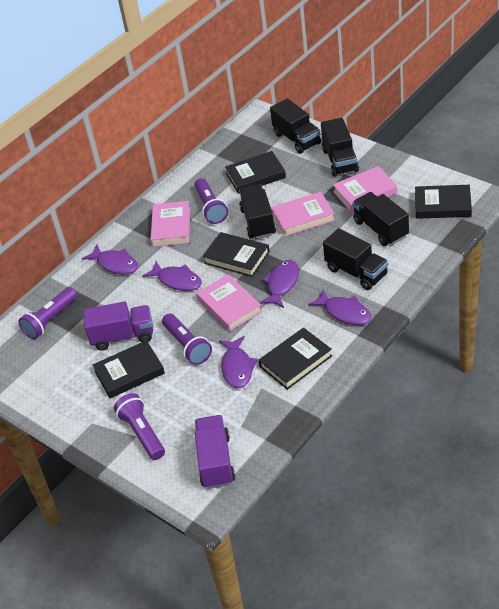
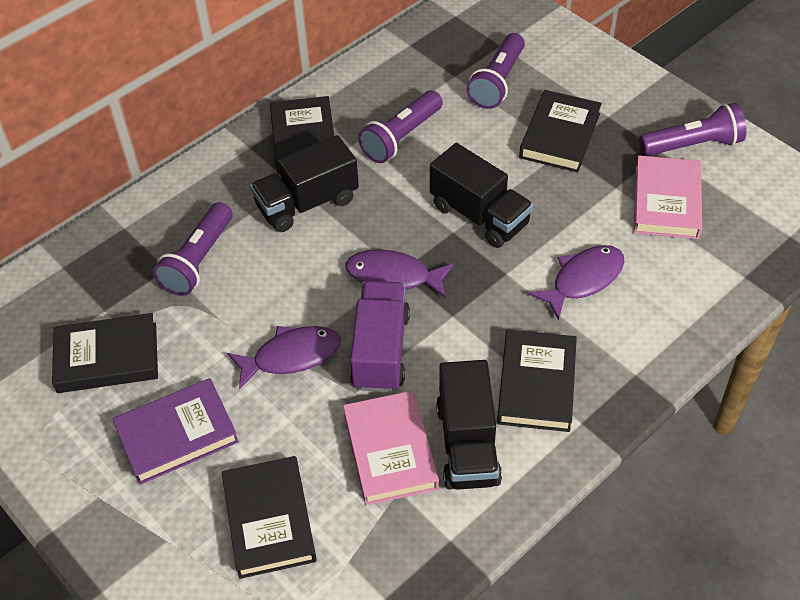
black truck: [239,184,276,239] [270,98,321,154] [321,118,359,177] [323,228,388,290] [352,192,409,246] = 5 -> [250,135,359,232] [430,143,533,248] [436,360,502,490] = 3
pink book: [150,201,190,247] [196,274,262,331] [271,192,335,237] [333,166,397,212] = 4 -> [343,391,439,505] [634,155,702,239] = 2
purple book: none = 0 -> [113,378,239,485] = 1
purple fish: [82,244,138,274] [142,261,202,291] [219,336,258,388] [260,260,299,308] [308,289,371,325] = 5 -> [227,326,341,390] [345,249,454,298] [528,245,624,320] = 3
purple truck: [83,301,153,351] [195,415,235,489] = 2 -> [350,281,410,392] = 1

